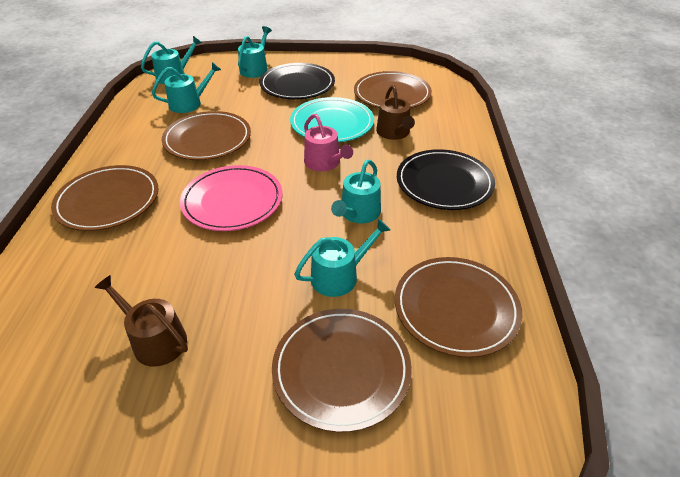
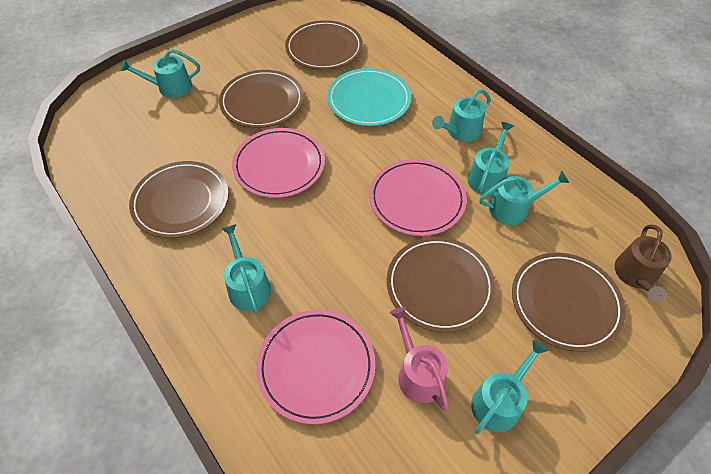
black plate: [259,63,335,99] [397,149,495,210] = 2 -> none = 0
brown watering can: [94,275,188,367] [376,85,415,140] = 2 -> [614,224,672,302] = 1
pink plate: [180,165,283,231] = 1 -> [232,128,325,198] [256,310,375,424] [369,159,467,236] = 3
turquoise watering can: [141,36,202,84] [152,62,221,113] [238,26,272,78] [294,219,391,297] [331,160,381,223] = 5 -> [120,49,200,98] [222,224,271,314] [432,89,491,142] [467,122,514,196] [471,340,548,434] [480,171,569,225] = 6

